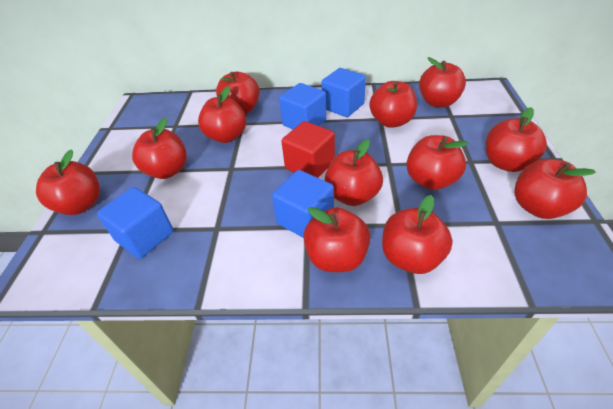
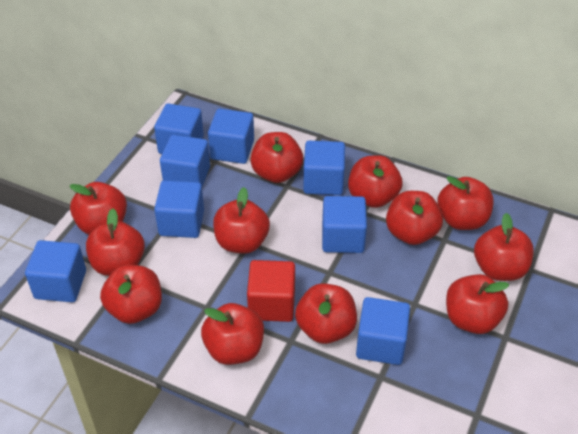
blue cube: [97,187,173,259] [272,170,334,237] [279,83,326,129] [321,68,366,117] = 4 -> [25,240,86,302] [154,103,204,154] [154,180,204,238] [160,135,210,186] [208,109,254,164] [303,141,345,195] [322,196,367,253] [356,297,410,365] = 8

